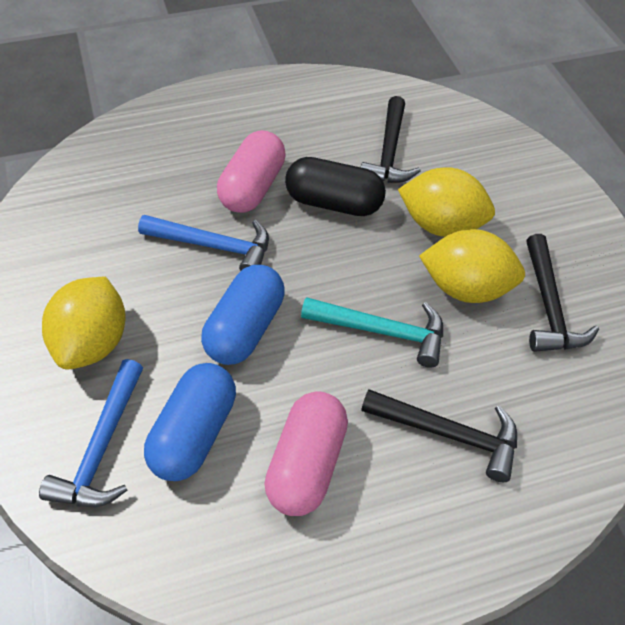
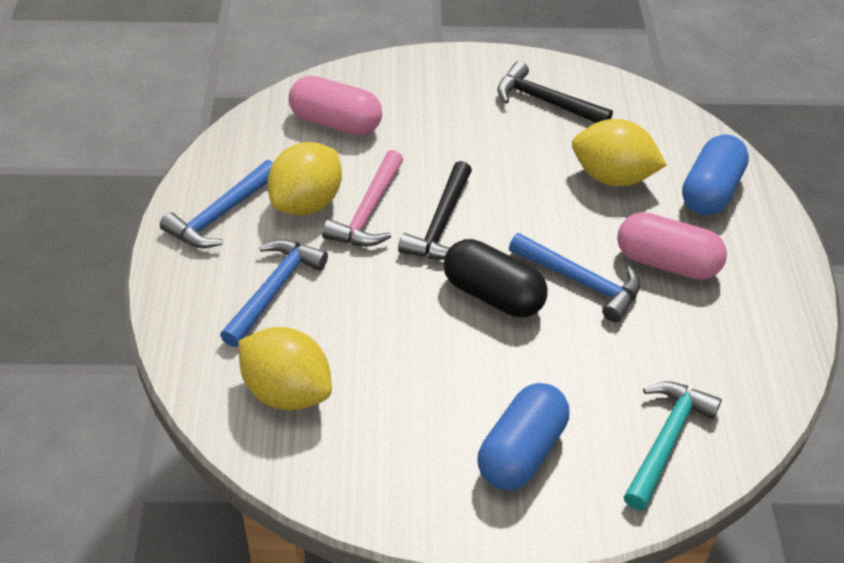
black hammer: [361,96,421,183] [361,389,517,482] [526,234,599,352] = 3 -> [398,161,472,260] [497,61,613,123] = 2
blue hammer: [39,359,143,507] [138,215,269,271] = 2 -> [160,160,273,248] [220,239,328,347] [509,233,640,322] = 3
pink hammer: none = 0 -> [322,150,404,247] = 1

